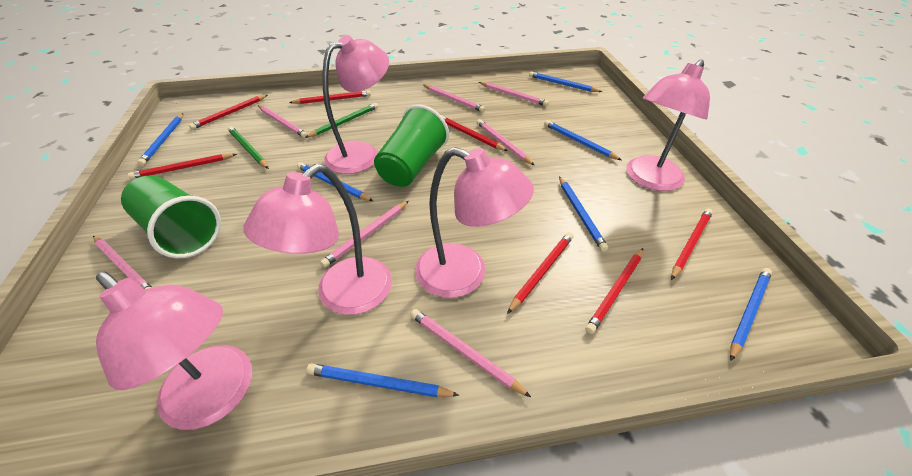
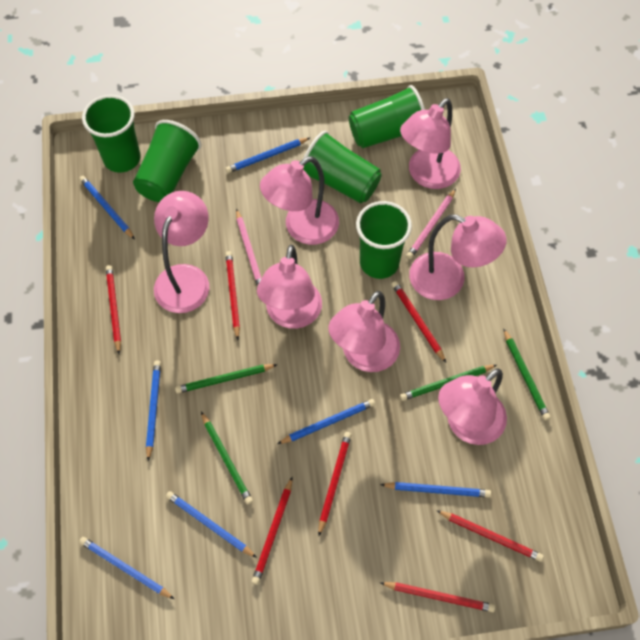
green cup: [121,176,221,258] [374,105,449,187] = 2 -> [82,95,140,173] [133,120,201,202] [303,131,382,203] [349,85,425,148] [356,201,412,279] = 5
green pencil: [228,126,269,169] [305,103,378,138] = 2 -> [175,364,278,393] [201,412,253,504] [400,365,497,401] [503,328,551,420] = 4
pink lamp: [96,271,252,430] [243,164,392,315] [322,35,389,174] [415,147,534,298] [626,59,710,191] = 5 -> [154,191,209,313] [257,245,322,329] [260,156,339,245] [328,291,400,372] [400,98,461,189] [409,215,507,300] [438,368,507,445] = 7
pink pencil: [93,236,152,289] [258,105,308,138] [320,201,409,268] [410,309,531,397] [423,85,485,112] [477,119,534,165] [479,82,549,106] = 7 -> [236,209,262,286] [406,189,456,259] = 2

